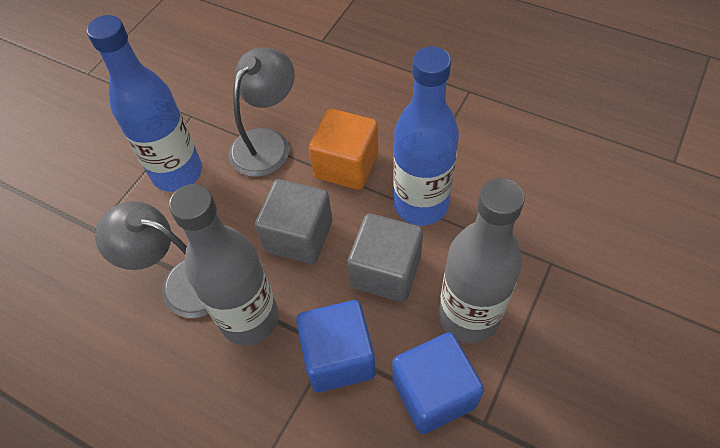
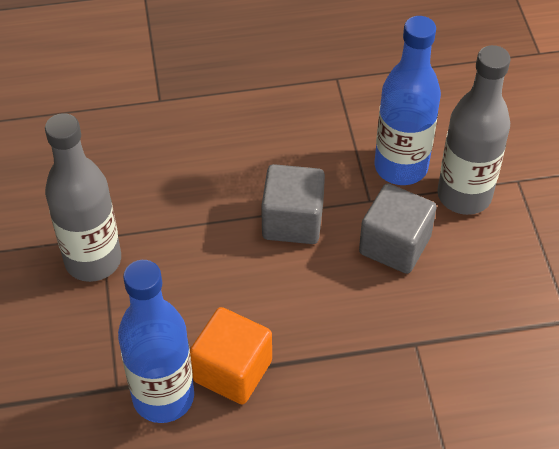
blue cube: [296,300,376,392] [392,332,484,434] = 2 -> none = 0
grey lamp: [95,201,209,318] [229,48,295,177] = 2 -> none = 0

